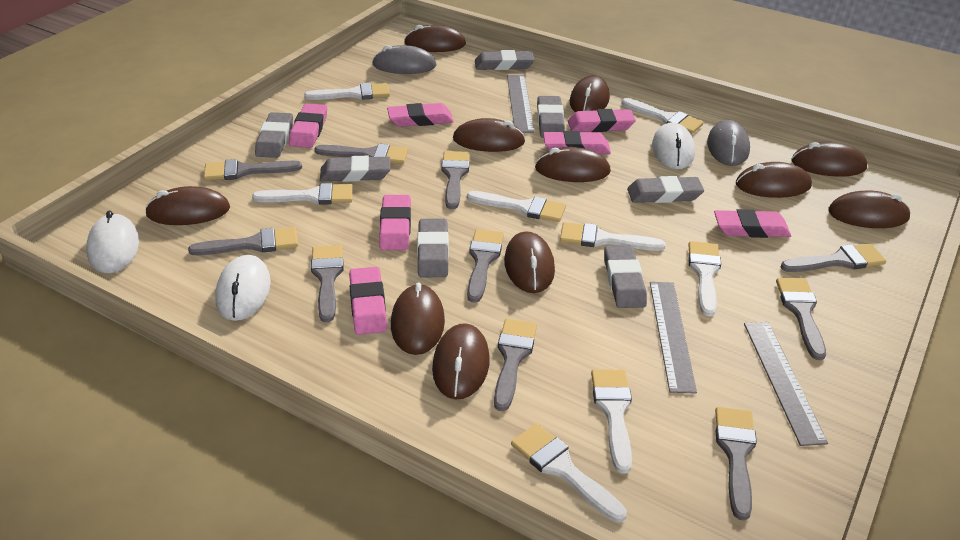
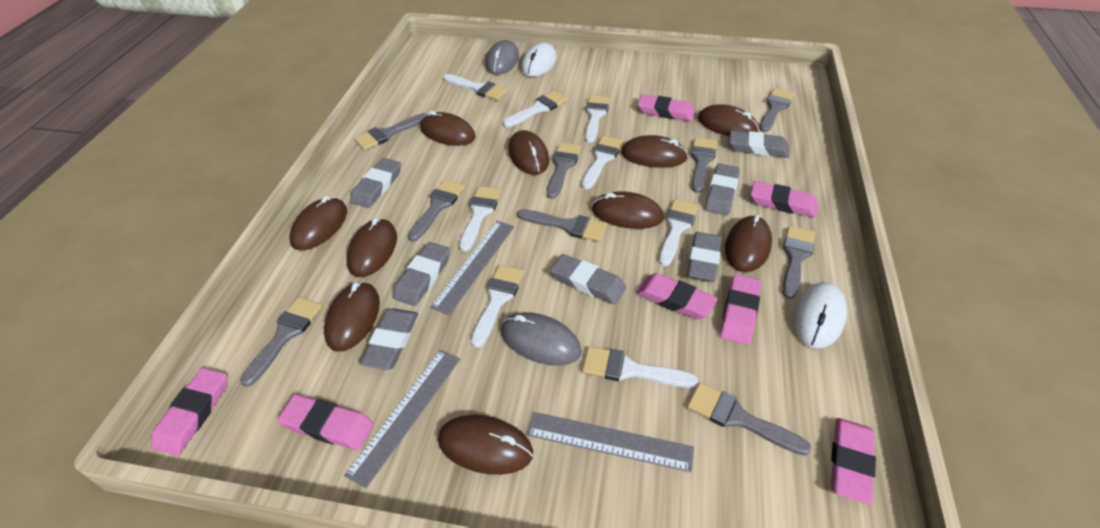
brown mouse: [145,186,230,225] [391,282,445,355] [404,25,466,52] [432,323,490,400] [453,118,526,152] [504,231,555,293] [535,147,611,182] [570,76,610,112] [736,162,812,198] [791,142,867,177] [828,191,911,228] = 11 -> [290,196,347,250] [324,281,380,352] [347,217,397,277] [420,111,475,146] [438,415,533,475] [508,130,549,175] [592,191,664,229] [621,135,688,168] [698,104,759,136] [725,214,772,272] = 10
grey brush: [188,227,298,255] [204,159,302,180] [311,245,344,322] [315,144,408,164] [441,151,470,209] [467,229,504,303] [494,319,537,411] [715,407,757,521] [776,278,826,360] [781,244,886,272] = 10 -> [240,297,322,387] [354,113,427,150] [408,179,465,242] [517,209,607,242] [547,142,581,199] [687,382,811,456] [691,137,717,193] [759,88,794,132] [783,226,815,299] = 9
white mouse: [86,211,139,273] [215,255,271,321] [652,122,695,169] = 3 -> [521,43,557,77] [793,282,847,349] = 2

